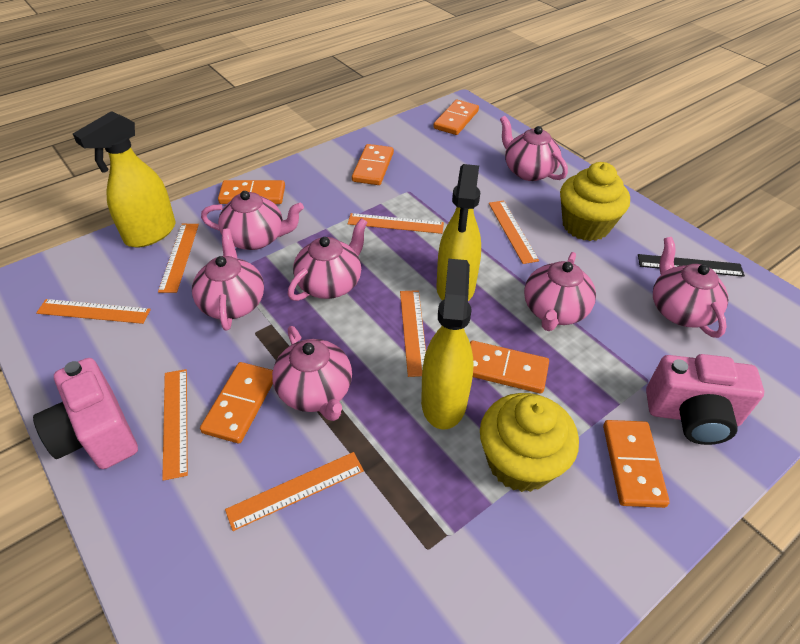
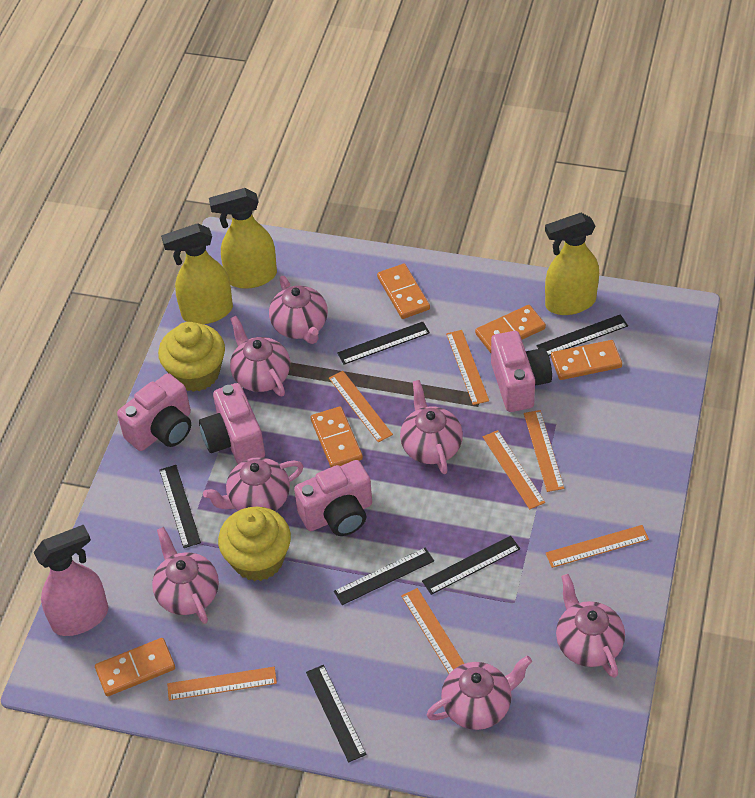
black ruler: [638,254,745,277] = 1 -> [159,465,201,548] [306,665,367,762] [334,548,434,605] [337,321,430,365] [422,536,520,595] [536,314,628,356] = 6
orange domino: [200,362,273,443] [218,180,285,204] [352,144,394,185] [433,100,479,135] [470,341,549,394] [603,420,670,508] = 6 -> [95,638,175,696] [311,406,363,467] [377,264,430,319] [475,305,546,353] [551,340,622,380] = 5
pink camera: [33,358,138,469] [646,354,764,445] = 2 -> [117,373,191,451] [199,383,265,464] [294,460,372,536] [491,331,552,412] = 4
pink spray bottle: none = 0 -> [33,525,108,636] = 1

